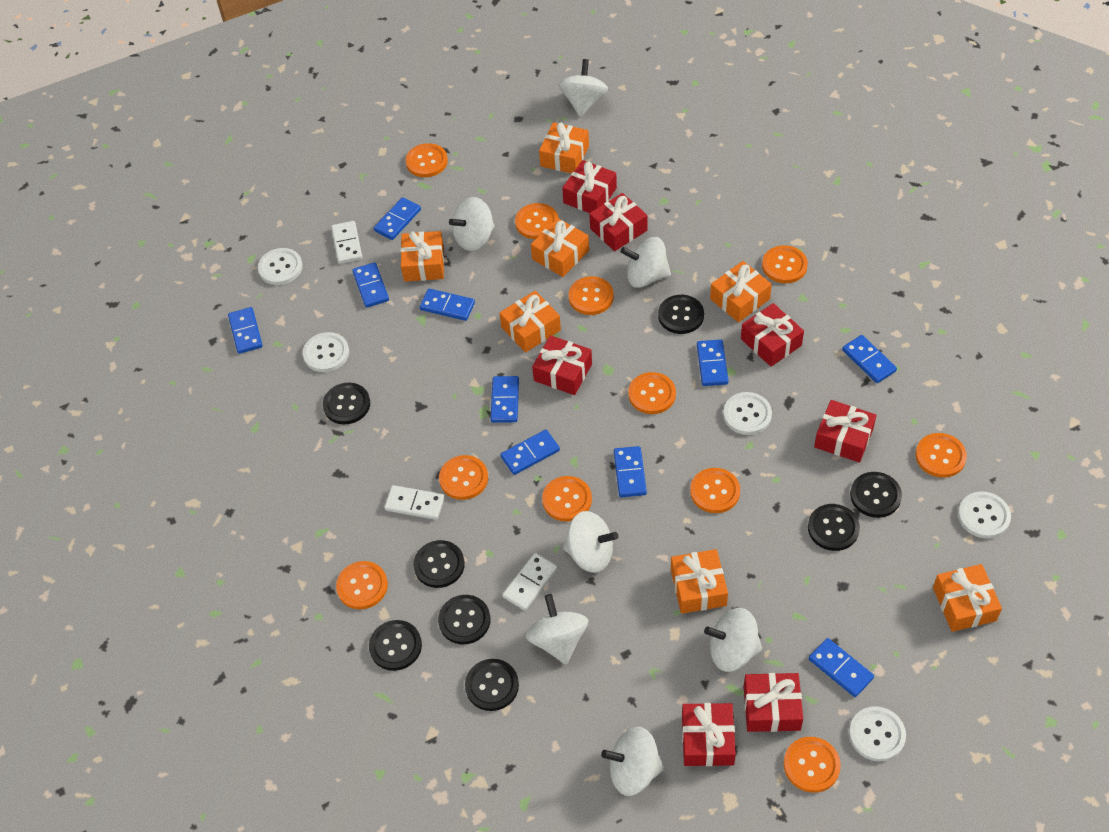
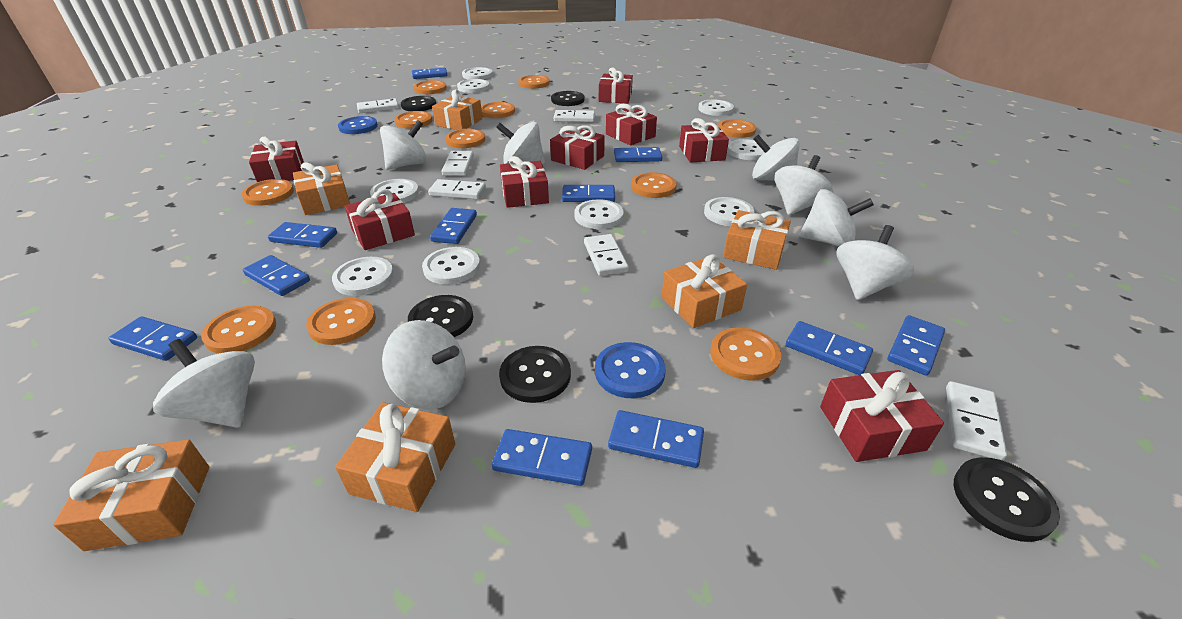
black button: [323,383,370,424] [369,620,422,671] [413,540,465,588] [438,595,491,644] [465,659,519,711] [658,295,704,334] [808,504,860,551] [850,472,902,518] = 8 -> [401,96,436,111] [408,295,473,337] [499,346,571,403] [551,91,585,106] [954,457,1060,542] = 5
blue button: none = 0 -> [338,116,378,134] [595,342,666,398] = 2
blue domino: [228,307,263,354] [352,262,389,308] [374,197,421,240] [420,289,475,321] [491,376,519,423] [500,430,560,475] [614,446,647,497] [697,339,729,386] [809,638,874,697] [842,335,897,383] = 10 -> [108,316,197,361] [243,255,310,296] [268,222,337,248] [412,68,447,79] [430,208,477,244] [492,429,592,486] [562,185,615,202] [608,410,704,468] [614,147,662,162] [786,321,873,375] [887,315,945,376] = 11
orange gift: [401,231,444,282] [500,291,561,353] [531,218,589,277] [539,122,589,173] [671,549,728,614] [710,261,772,322] [933,564,1002,632] = 7 -> [53,440,209,551] [293,162,350,215] [335,402,455,512] [432,90,483,130] [661,254,747,328] [723,210,791,270] = 6
red gift: [532,335,592,395] [562,160,617,213] [589,193,647,251] [682,703,736,766] [741,303,804,367] [744,673,803,732] [814,400,877,463] = 7 -> [249,137,304,182] [344,189,415,250] [500,156,549,208] [550,125,605,170] [599,67,633,104] [606,104,657,145] [679,118,729,163] [820,370,944,462] = 8
white button: [258,248,303,285] [303,332,349,372] [723,392,772,435] [849,706,906,761] [958,491,1011,539] = 5 -> [332,257,394,296] [370,179,419,203] [422,247,480,284] [457,79,490,93] [462,67,493,79] [574,199,624,229] [698,100,734,116] [704,197,754,226] [727,139,764,160] = 9
white domino: [331,221,362,264] [384,485,445,520] [502,553,558,611] = 3 -> [357,98,399,113] [428,179,486,199] [442,151,474,176] [554,110,595,122] [584,234,629,276] [946,381,1007,461] = 6
white spinning top: [449,197,495,251] [526,594,588,665] [558,59,608,117] [563,511,618,573] [601,727,664,796] [621,237,671,288] [704,608,762,672] = 7 -> [153,339,255,428] [380,120,427,170] [382,320,466,410] [496,122,545,164] [752,135,800,181] [775,155,833,215] [799,189,874,247] [837,225,914,300] = 8

